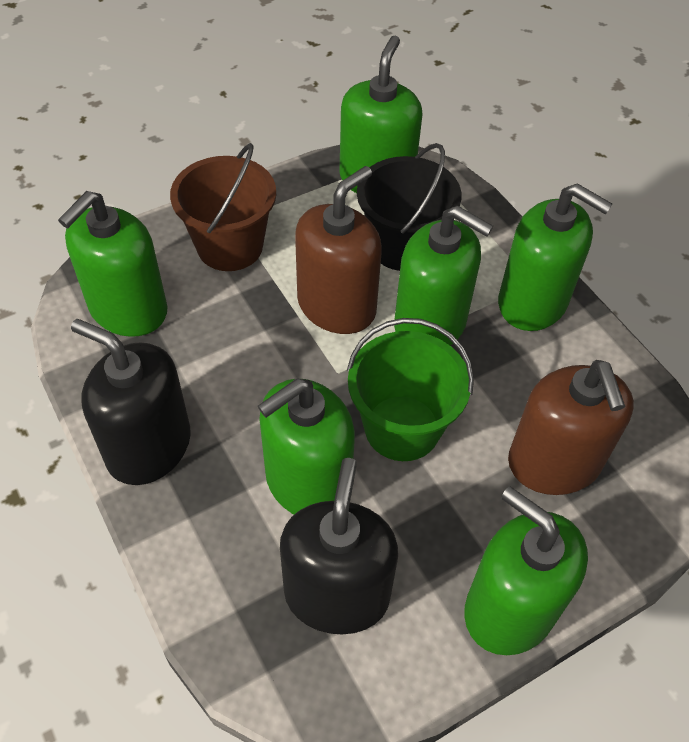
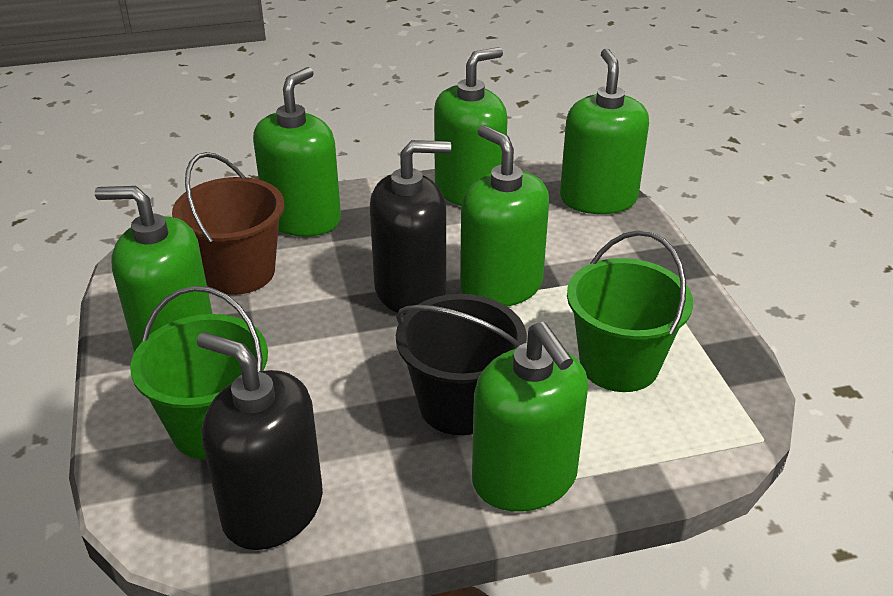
brown soap dispenser: [295,166,382,334] [508,360,634,495] = 2 -> none = 0
green bucket: [347,318,474,461] = 1 -> [130,286,268,460] [567,230,693,392] = 2

